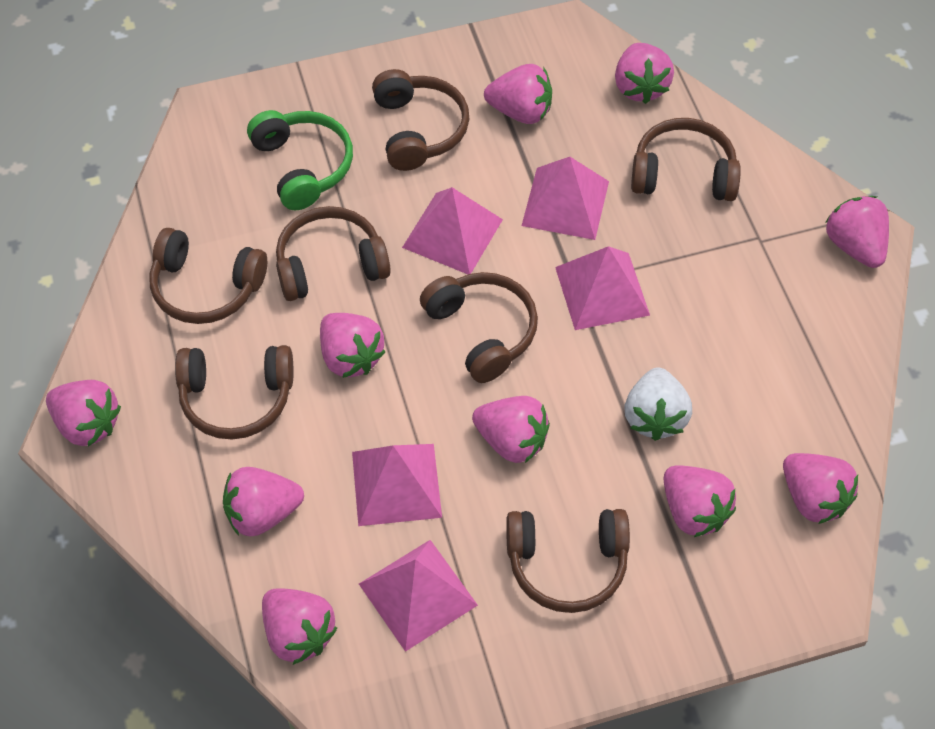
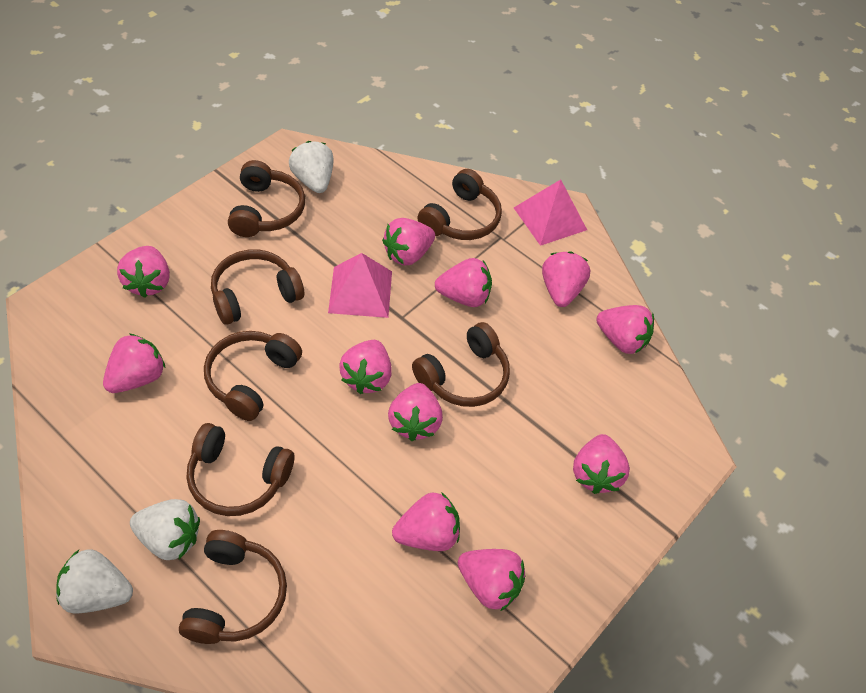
green headphones: [247,110,353,210] = 1 -> none = 0
pink pyramid: [352,444,442,526] [359,540,478,652] [402,187,503,274] [521,157,609,240] [555,246,650,330] = 5 -> [328,253,392,318] [514,179,587,246] = 2
pink strawberry: [46,380,121,446] [223,467,304,537] [262,588,337,665] [320,313,386,378] [472,396,550,463] [484,64,552,124] [615,43,674,104] [664,465,736,537] [783,453,858,524] [825,196,889,268] = 10 -> [103,334,165,393] [117,246,170,298] [339,340,392,394] [382,218,435,265] [388,383,443,441] [392,492,460,551] [435,258,492,307] [458,549,525,611] [542,252,590,307] [573,434,630,494] [596,305,654,354] = 11
white strawberry: [624,367,692,441] = 1 -> [56,549,133,613] [130,499,200,560] [289,141,334,193] = 3

